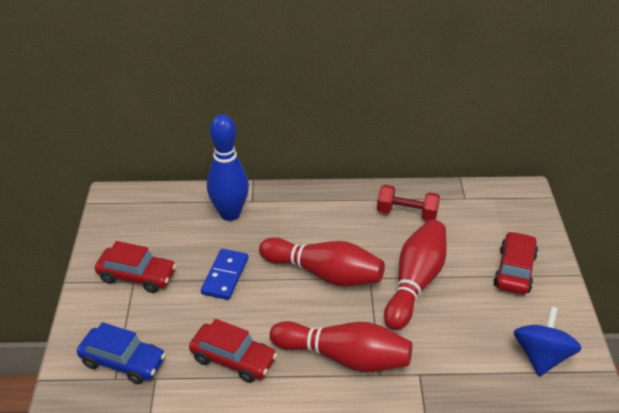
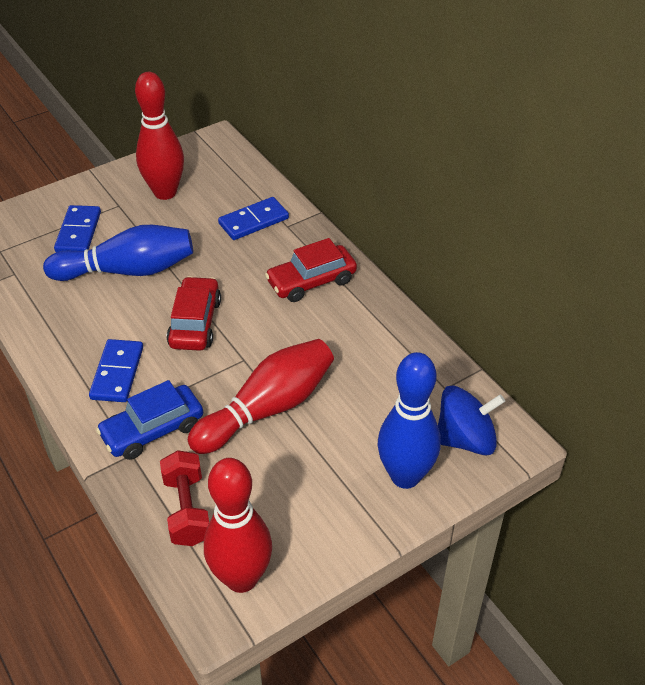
blue bowling pin: [207,114,249,221] = 1 -> [43,225,193,281] [378,352,441,489] = 2
blue domino: [201,249,248,300] = 1 -> [54,205,101,252] [89,339,143,402] [218,197,289,240] = 3
red car: [95,241,176,293] [189,319,277,383] [494,231,538,295] = 3 -> [167,276,221,351] [265,238,357,302] = 2

